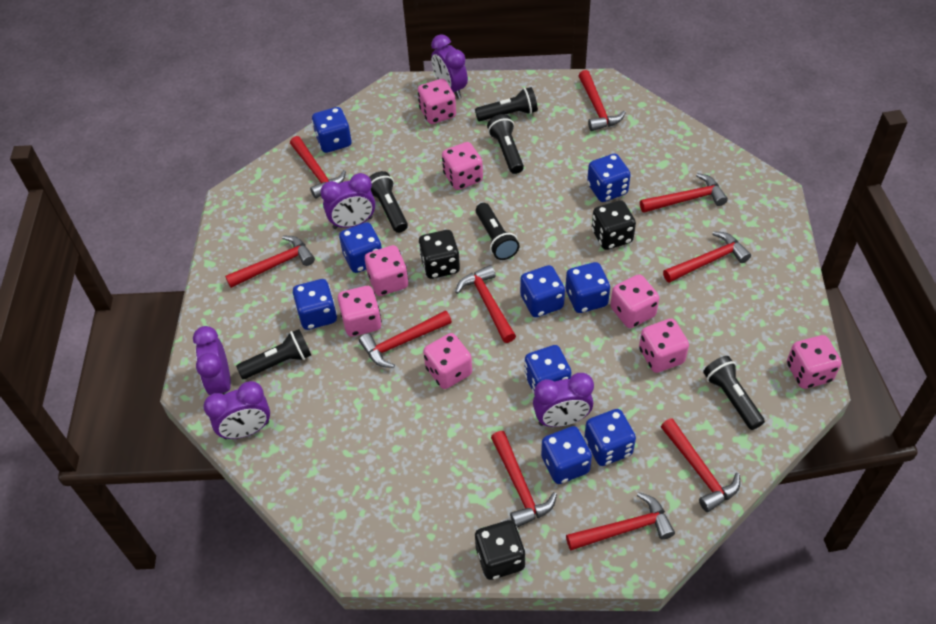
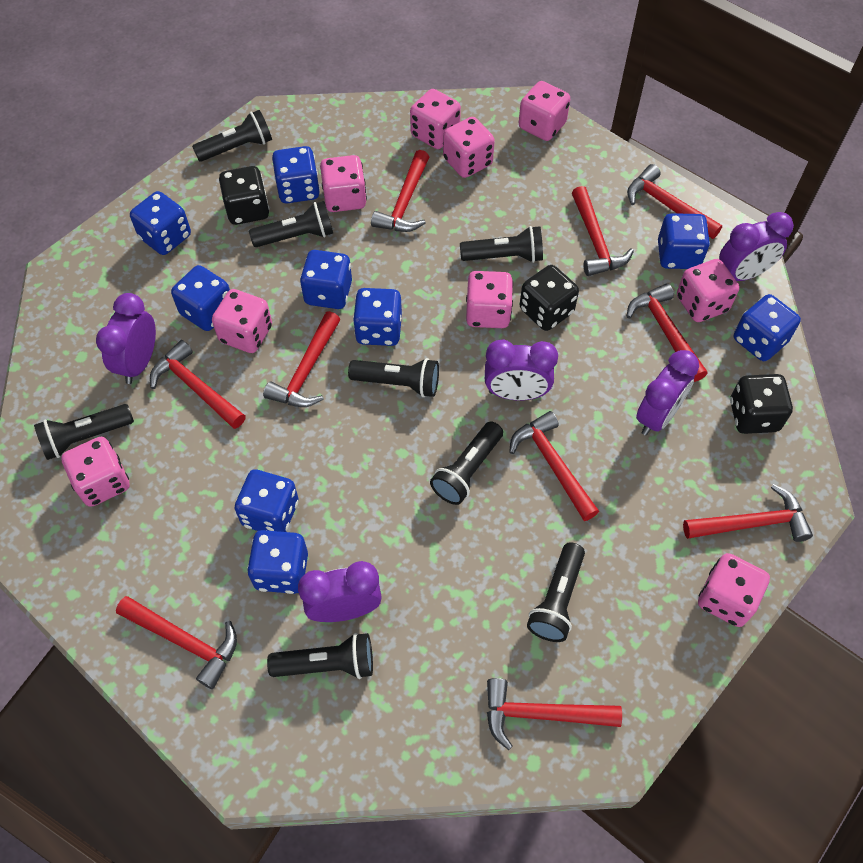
black flashlight: [236,329,311,379] [369,171,408,233] [475,87,538,121] [476,203,520,260] [487,114,524,174] [703,356,765,430] = 6 -> [34,404,134,460] [192,110,272,162] [249,201,333,247] [267,633,373,679] [348,358,439,397] [430,421,503,505] [460,226,543,263] [527,542,585,642] = 8
pink dice: [338,286,382,337] [365,245,408,296] [418,79,456,124] [423,333,472,389] [442,142,483,190] [610,275,659,328] [639,319,689,373] [787,335,842,389] = 8 -> [61,437,130,507] [212,289,272,353] [320,155,367,212] [410,89,461,149] [443,117,495,178] [466,271,513,328] [519,81,570,141] [677,259,739,322] [698,553,770,627] = 9

